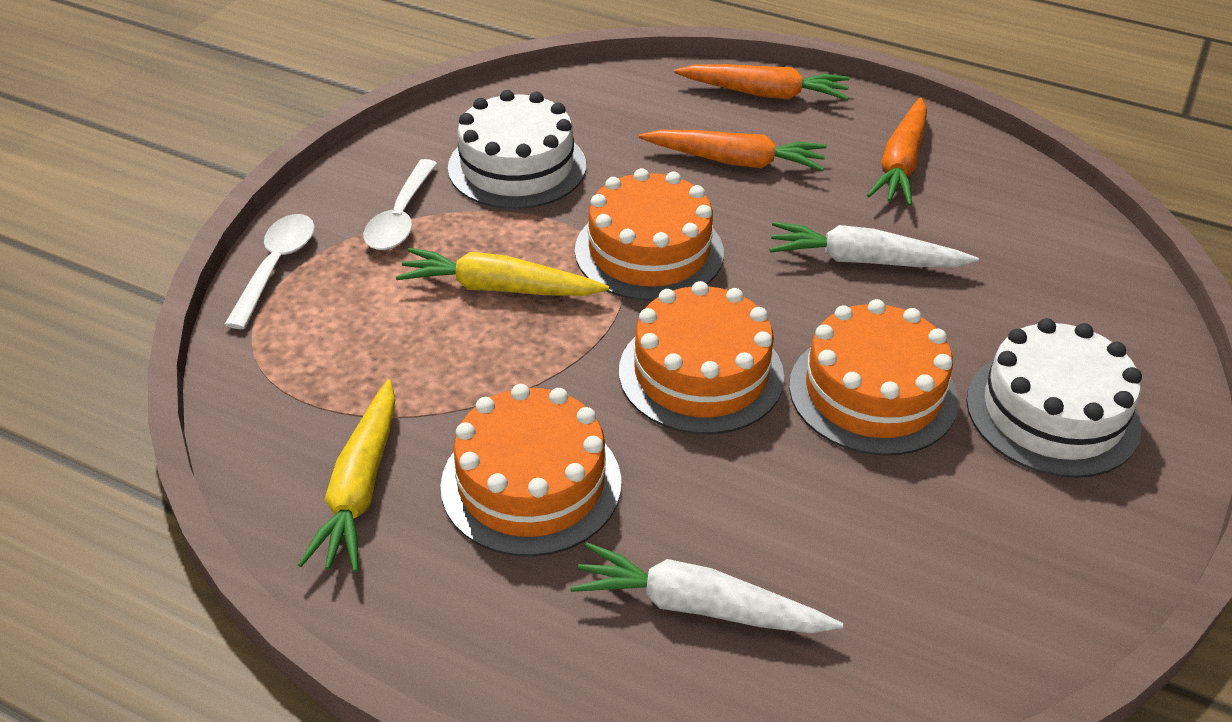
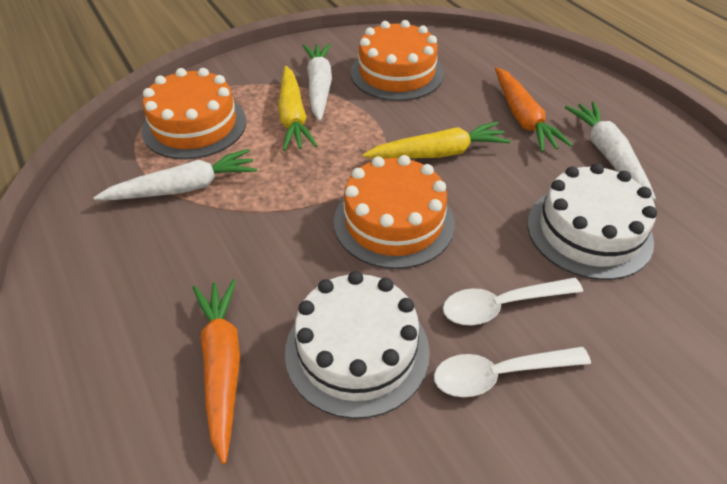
orange cake: [441,384,621,557] [575,168,724,301] [619,281,784,434] [789,299,959,456] = 4 -> [142,68,246,159] [334,155,455,269] [350,20,444,101] = 3
orange carrot: [639,130,827,171] [674,64,850,100] [867,97,927,206] = 3 -> [193,279,240,464] [495,67,573,152] = 2
white carrot: [570,542,843,633] [769,222,979,267] = 2 -> [93,149,257,200] [303,43,332,121] [565,102,656,200] = 3

